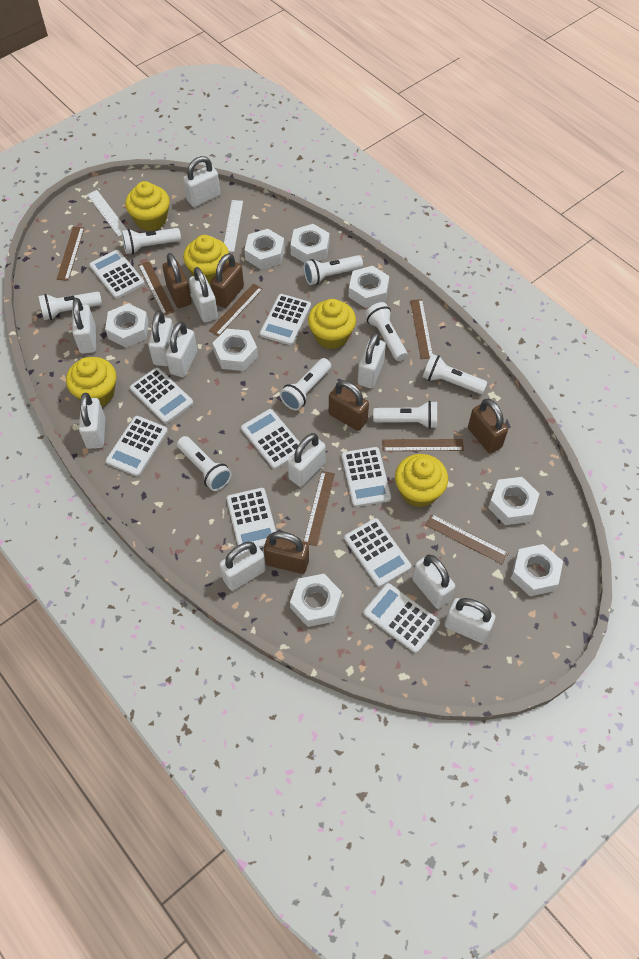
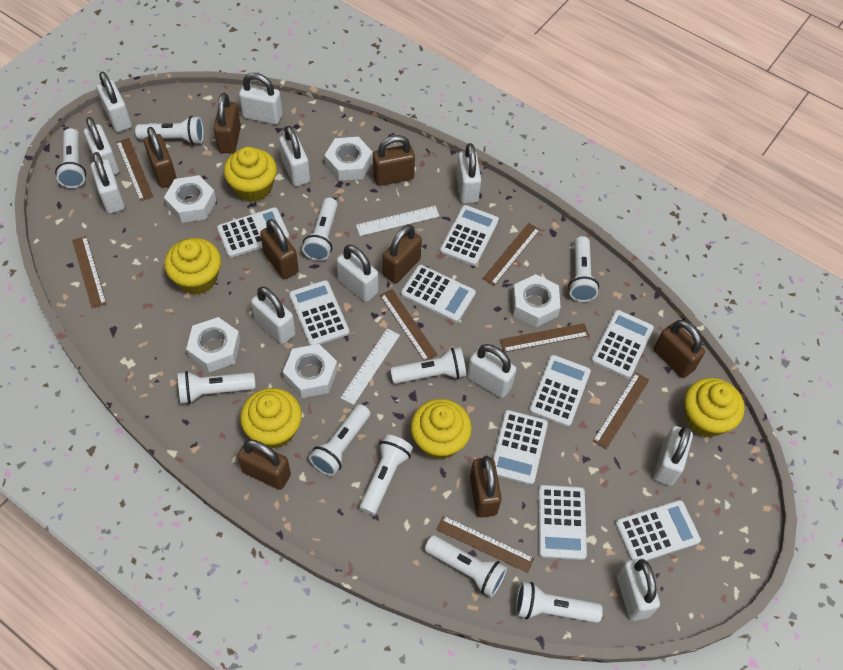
brown padlock: [162,253,192,308] [211,253,244,308] [264,531,309,574] [329,380,369,431] [468,399,508,454] = 5 -> [144,127,177,188] [214,93,241,154] [237,439,291,490] [260,219,299,279] [373,135,415,186] [383,225,422,283] [470,456,502,517] [654,320,705,378] = 8
white flashlight: [39,292,102,320] [122,228,181,254] [177,436,232,491] [280,358,331,410] [304,255,363,285] [365,302,407,361] [373,401,437,429] [423,354,487,394] = 8 -> [55,128,86,188] [135,116,204,145] [178,371,255,404] [302,197,338,261] [309,404,370,476] [359,434,413,515] [390,347,466,384] [425,535,507,597] [516,582,603,623] [568,236,599,302] = 10
white nut: [105,303,149,347] [213,329,258,371] [244,229,285,270] [290,224,330,262] [290,574,342,627] [349,266,389,308] [488,477,539,525] [511,544,563,596] = 8 -> [164,175,217,223] [186,317,241,372] [283,344,338,398] [325,137,373,181] [512,274,561,327] = 5

